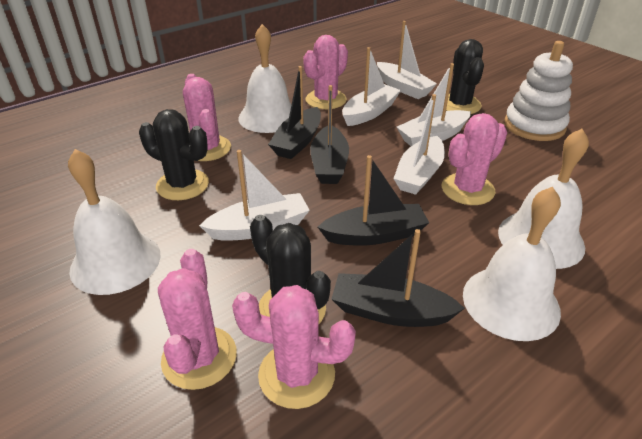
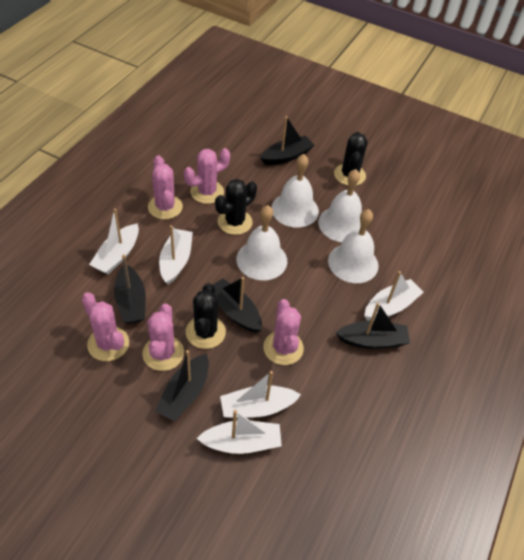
black boat: [268,66,321,159] [310,85,349,184] [318,155,429,246] [332,229,465,327] = 4 -> [114,255,146,324] [155,350,209,422] [213,277,262,333] [260,116,314,165] [336,302,410,349] = 5
white stacking toy: [504,41,573,141] = 1 -> none = 0

